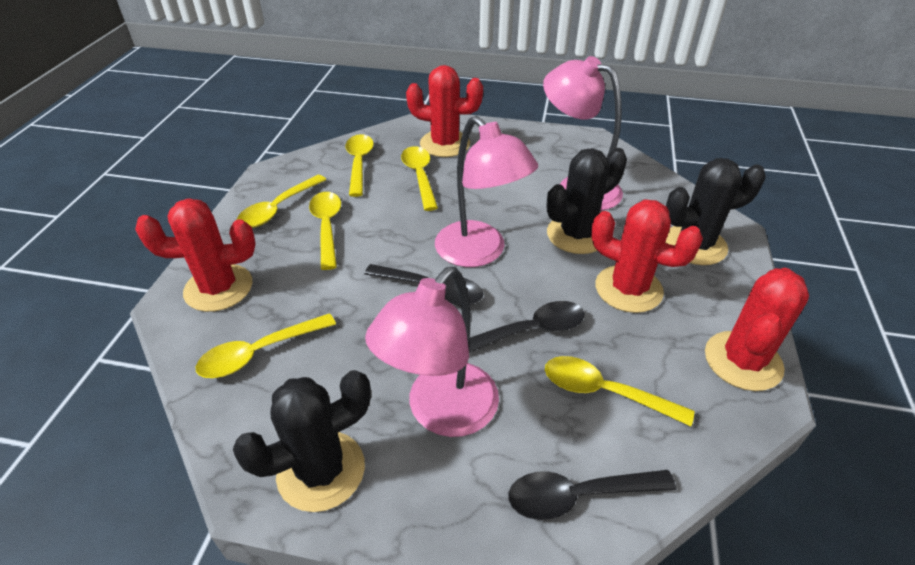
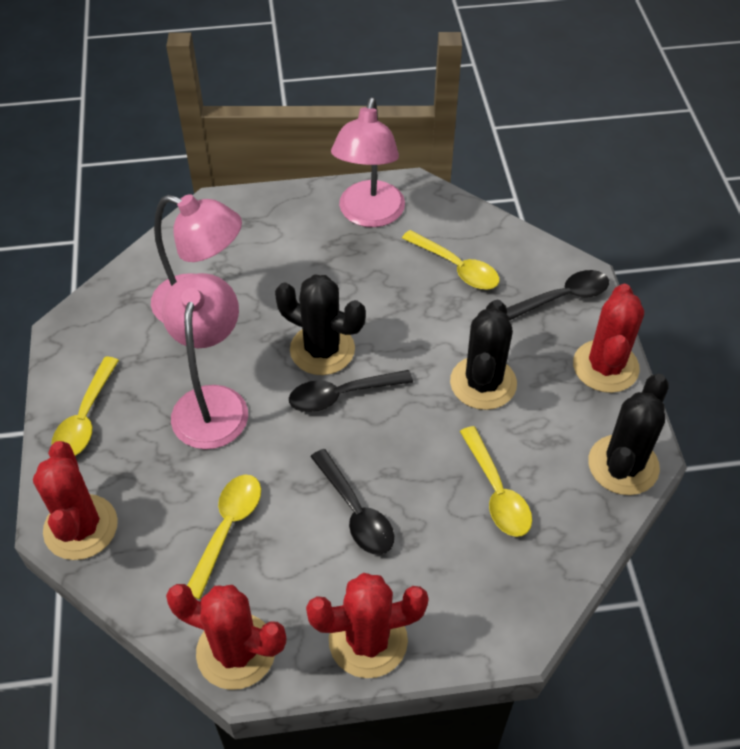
yellow spoon: [196,313,336,378] [237,175,327,228] [309,192,341,270] [345,134,374,197] [401,146,438,211] [545,356,694,426] = 6 -> [51,357,119,456] [187,474,261,599] [402,230,499,290] [460,426,532,537] = 4

